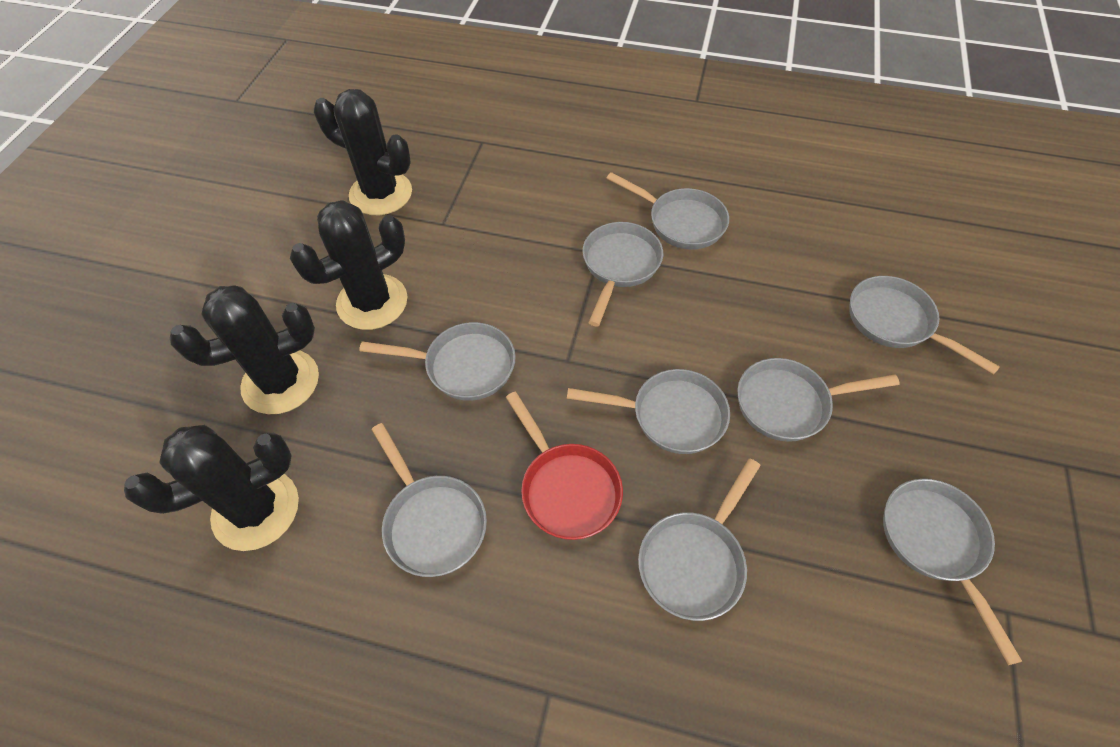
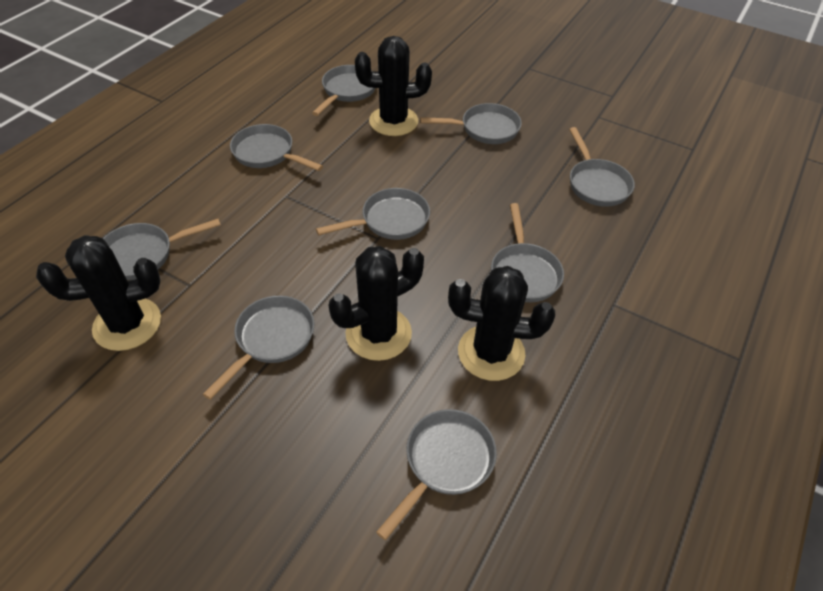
red pan: [506,392,623,540] = 1 -> none = 0

